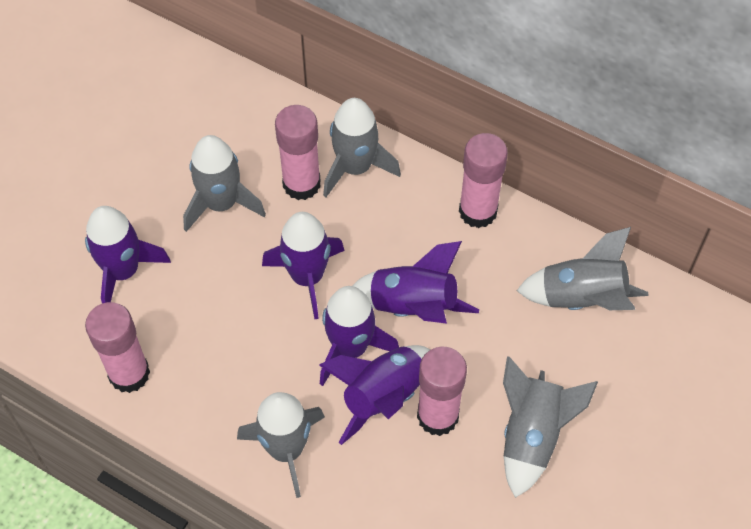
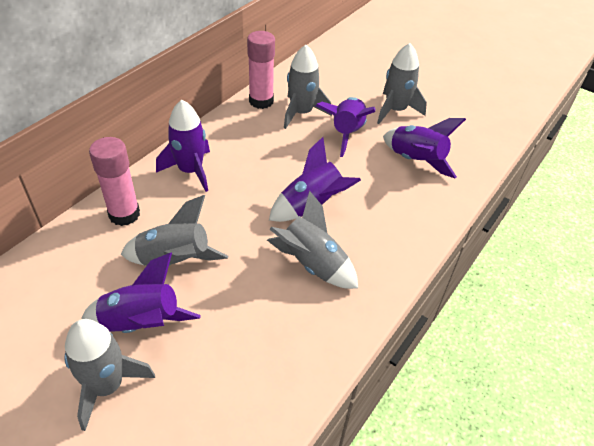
pink glue stick: [85,302,150,393] [275,105,321,200] [417,347,467,436] [459,133,508,228] = 4 -> [89,137,140,226] [247,31,275,109] = 2

